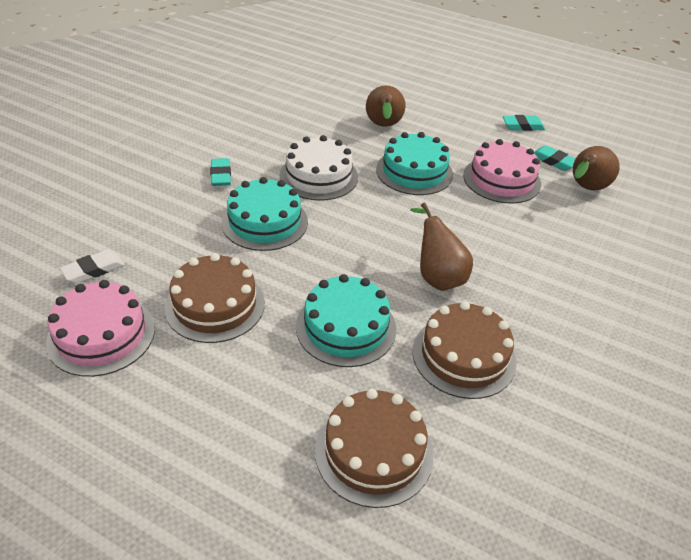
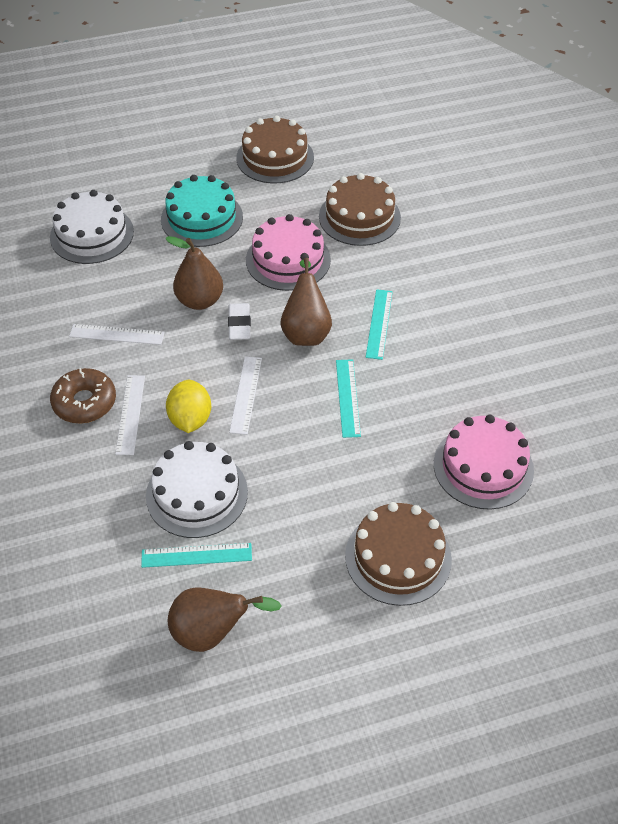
brown donut: none = 0 -> [50,368,116,424] = 1
turquoise cake: [222,177,308,251] [296,274,396,367] [376,132,453,195] = 3 -> [161,175,243,247] = 1
turquoise eraser: [210,158,231,186] [503,115,545,131] [534,145,575,171] = 3 -> none = 0
turquoise ruler: none = 0 -> [141,543,252,568] [336,359,361,438] [366,289,393,360] = 3
white cake: [280,135,358,201] = 1 -> [50,190,134,264] [146,441,248,538] = 2
white ruler: none = 0 -> [69,324,165,345] [115,375,145,455] [229,356,262,435] = 3
yellow lemon: none = 0 -> [166,380,211,433] = 1

